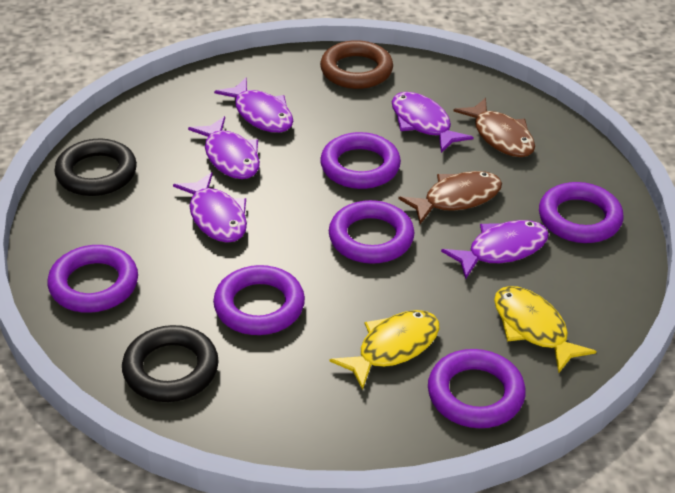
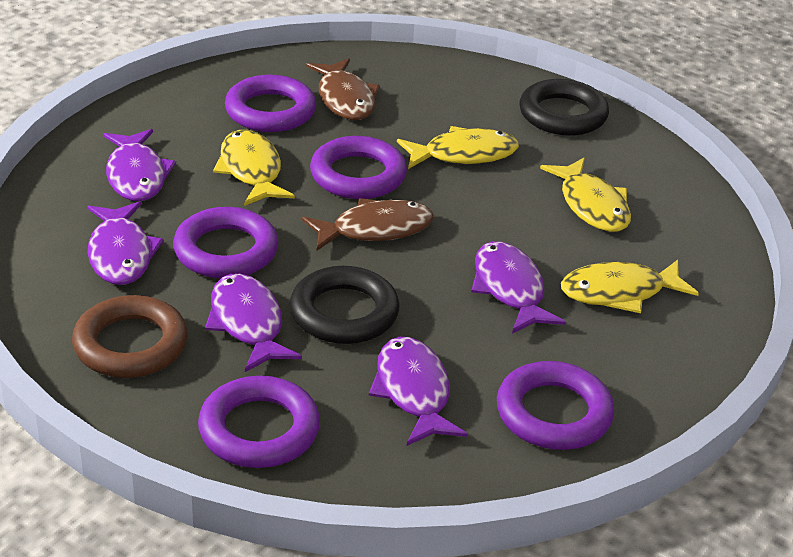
purple ring: [47,245,138,313] [213,265,305,335] [320,132,401,189] [329,200,414,264] [428,349,526,428] [539,182,624,243] = 6 -> [173,207,278,278] [198,376,320,468] [225,75,316,132] [310,136,407,199] [497,361,614,450] = 5
yellow fish: [330,310,440,390] [494,286,597,373] = 2 -> [213,130,295,206] [397,126,519,169] [540,158,631,232] [561,260,699,313] = 4

